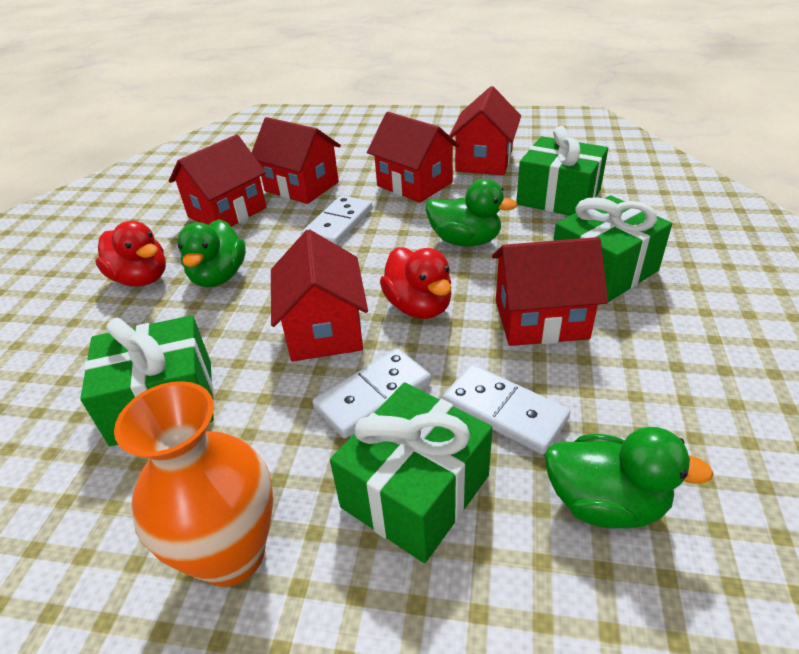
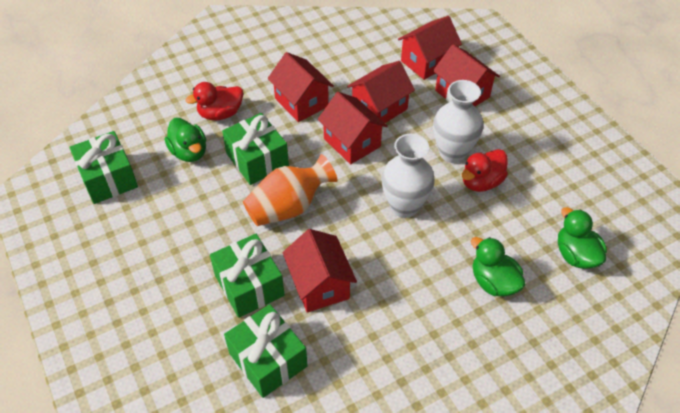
white domino: [301,195,372,245] [312,348,431,438] [442,364,570,454] = 3 -> none = 0
white vase: none = 0 -> [381,134,435,218] [433,80,483,163] = 2

